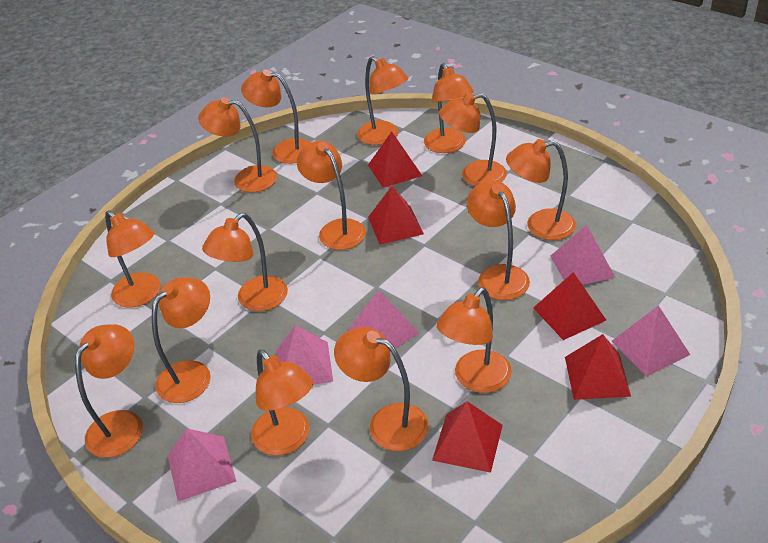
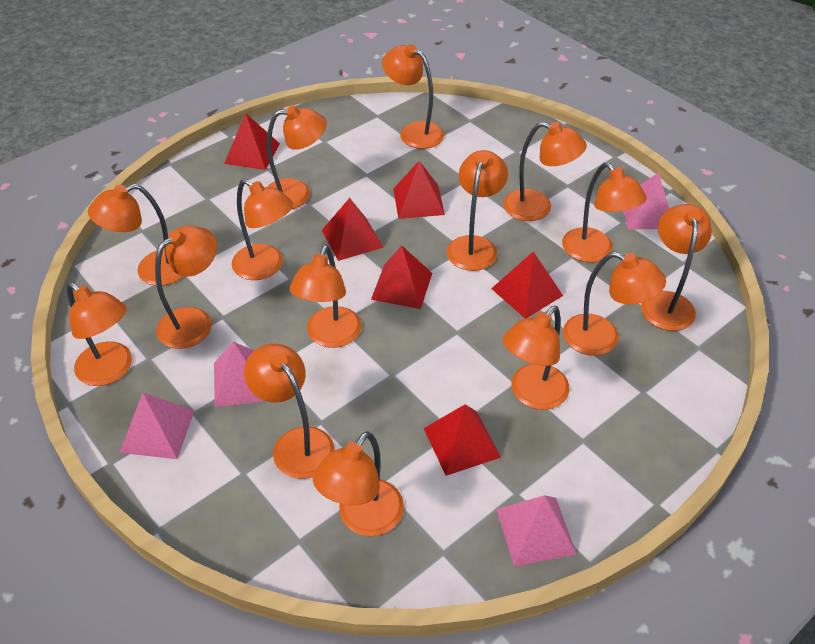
pink pyramid: [168,428,236,501] [276,325,333,385] [348,291,419,348] [551,225,616,285] [611,305,690,376] = 5 -> [120,393,195,459] [214,342,264,407] [496,495,577,567] [623,172,669,229] = 4
red pyramid: [368,131,422,188] [368,186,424,245] [432,401,503,473] [533,272,606,340] [565,334,631,400] = 5 -> [224,113,280,170] [322,198,384,261] [371,246,432,309] [393,161,445,219] [424,404,501,476] [491,251,563,319] = 6

